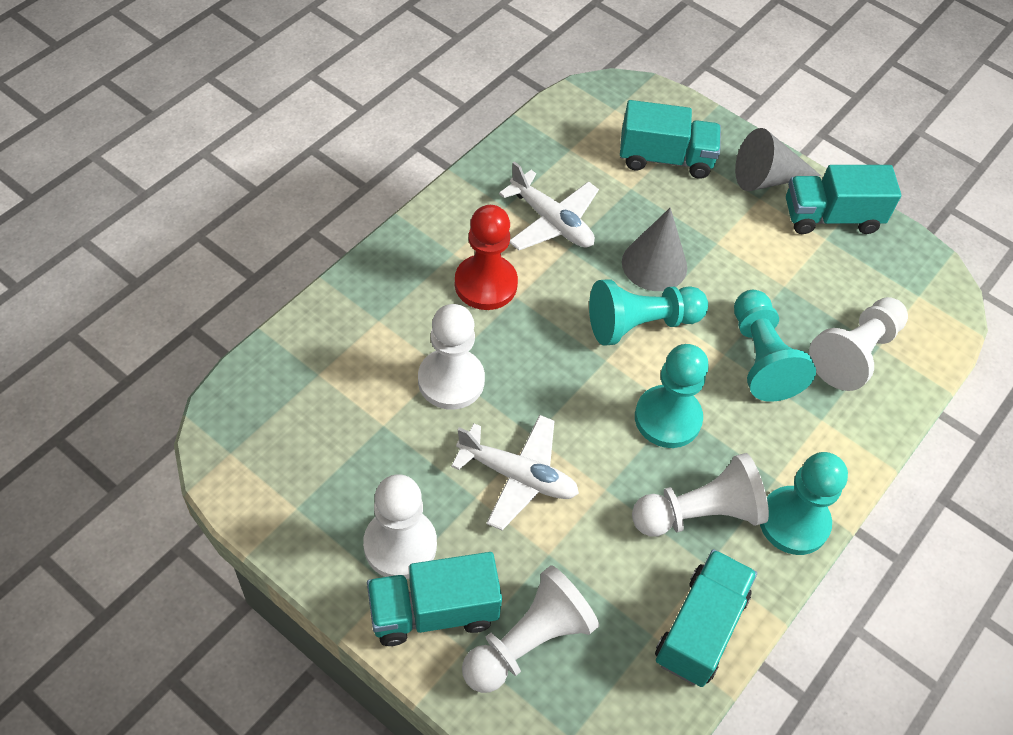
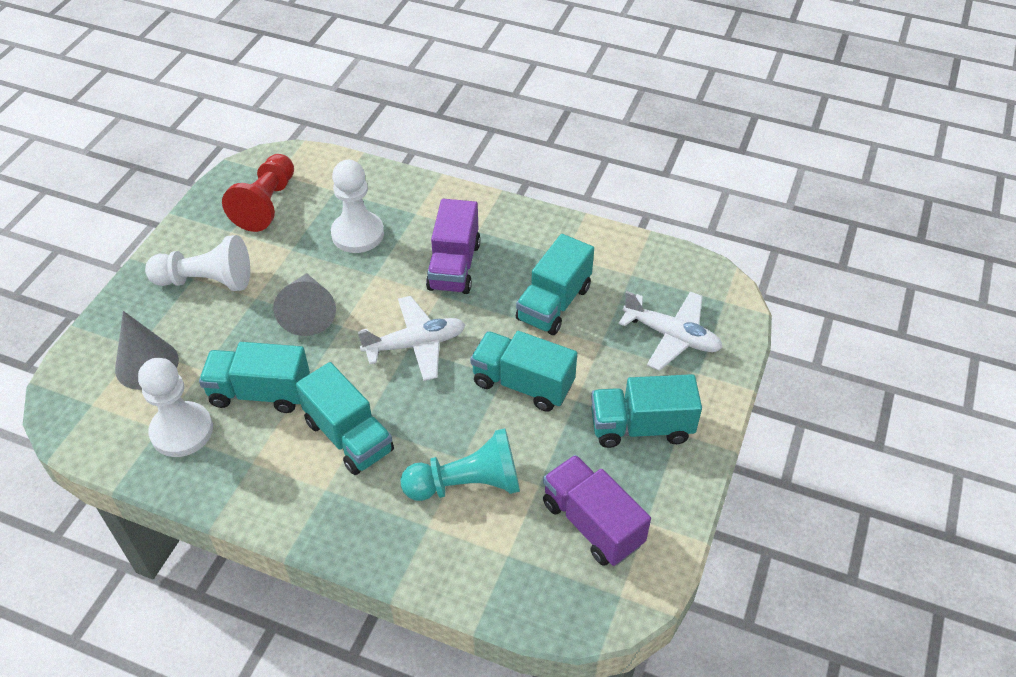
purple truck: none = 0 -> [426,199,481,294] [543,455,651,566] = 2
turquoise pawn: [589,279,708,346] [635,344,709,448] [734,290,816,402] [760,452,848,555] = 4 -> [400,428,520,501] = 1
turquoise truck: [367,552,502,646] [620,100,721,179] [655,549,757,687] [786,165,901,234] = 4 -> [199,342,310,413] [296,362,394,475] [470,331,577,412] [516,234,594,335] [591,374,702,448] = 5
white pawn: [363,474,437,579] [418,304,485,410] [462,565,599,693] [632,453,769,536] [809,297,908,391] = 5 -> [138,358,213,457] [145,235,250,291] [331,160,384,253] = 3

